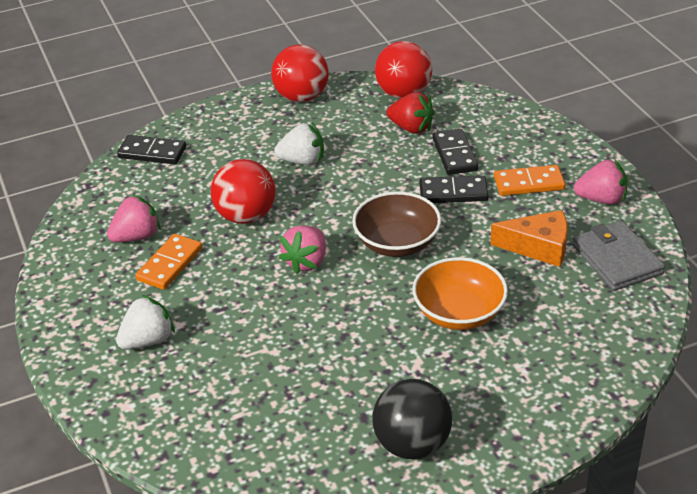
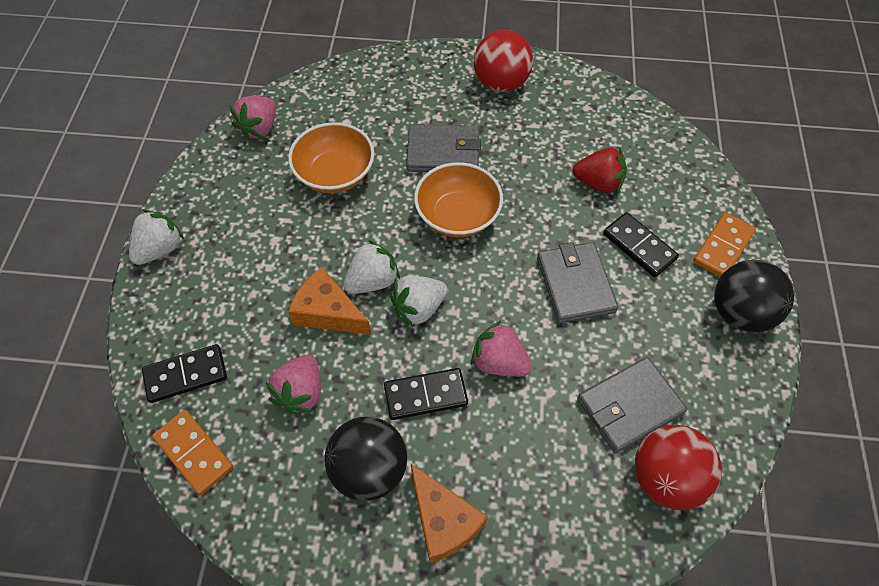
black ball: [372,379,452,460] = 1 -> [324,417,407,501] [714,260,794,333] = 2
brown bowl: [352,192,441,257] = 1 -> none = 0
grey wallet: [572,221,665,291] = 1 -> [407,124,481,172] [537,242,619,323] [577,357,687,453] = 3
orange bowl: [412,257,508,330] = 1 -> [288,122,374,193] [414,162,503,237] = 2
orange cheese: [490,210,568,267] = 1 -> [288,267,371,335] [411,464,488,563] = 2
red ball: [211,159,276,224] [271,44,329,102] [375,41,432,99] = 3 -> [474,30,533,92] [635,425,722,510] = 2
white strawberry: [116,295,175,349] [274,123,324,165] = 2 -> [129,210,184,265] [343,240,400,294] [390,275,447,327] = 3

